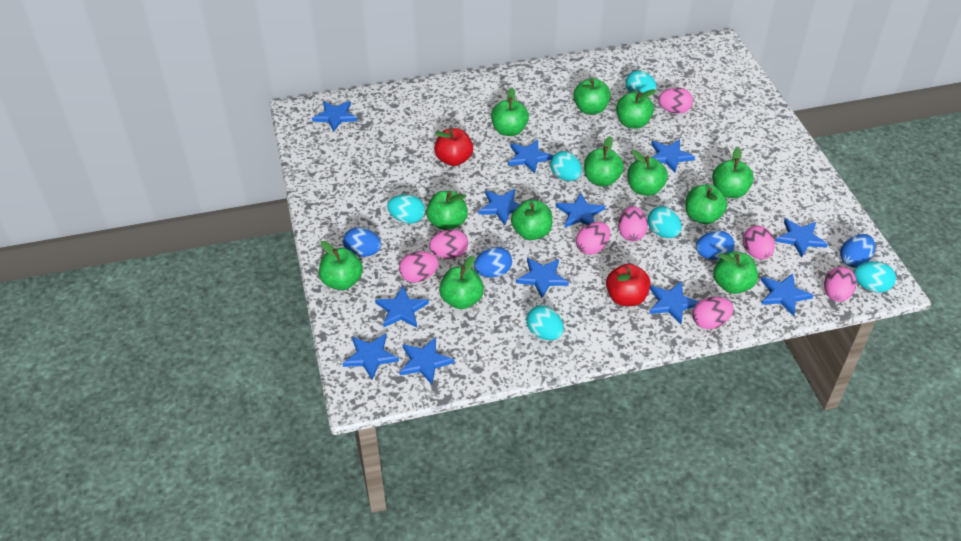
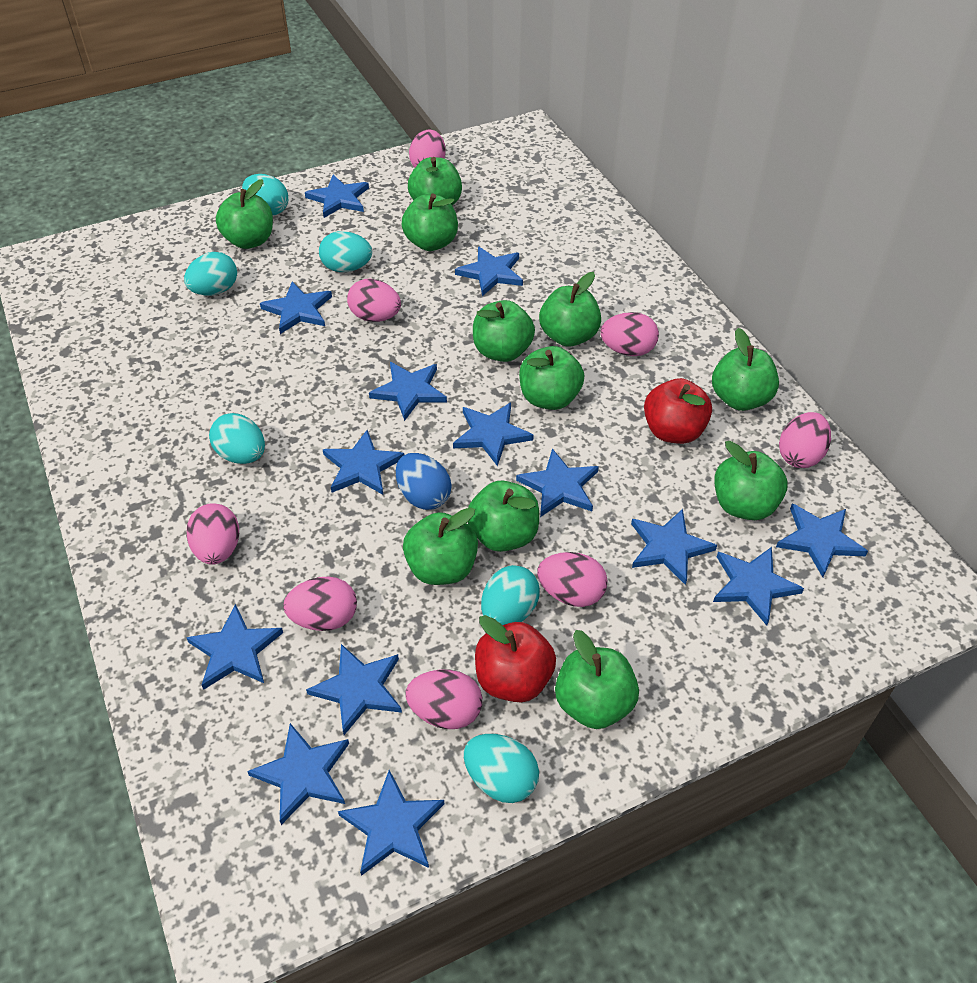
blue egg: [343,227,381,257] [474,247,512,278] [696,230,734,260] [840,234,875,267] = 4 -> [396,453,451,510] = 1
blue star: [312,101,358,132] [342,333,399,380] [375,286,429,327] [399,337,455,384] [478,189,520,225] [508,140,553,174] [516,258,569,298] [556,193,605,227] [649,281,699,324] [651,139,695,172] [761,273,814,316] [775,219,828,257] = 12 -> [186,604,283,690] [247,723,349,825] [260,281,332,334] [305,175,369,218] [306,644,402,735] [323,430,404,495] [338,770,444,876] [369,362,447,421] [453,403,534,466] [455,246,523,296] [516,449,599,517] [631,509,717,585] [713,547,804,625] [776,503,868,577] = 14
green apple: [319,241,363,290] [426,191,468,230] [439,256,484,309] [491,88,529,136] [511,200,552,240] [573,78,611,114] [584,136,624,186] [616,89,656,129] [627,150,668,196] [685,184,727,224] [712,147,754,198] [713,251,758,294] = 12 -> [216,179,273,249] [401,193,458,251] [403,507,478,585] [408,157,462,206] [468,481,539,552] [473,300,535,362] [519,346,584,410] [539,272,601,347] [555,630,639,729] [712,328,779,411] [714,441,788,520] = 11

